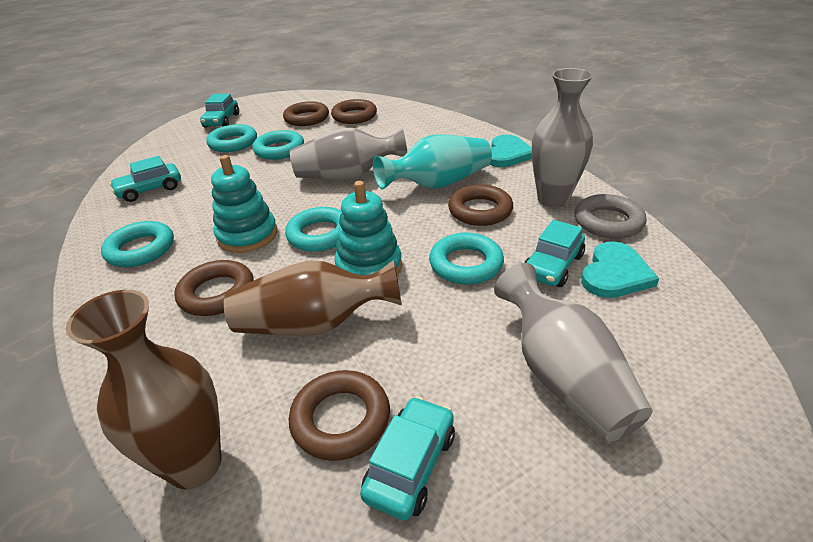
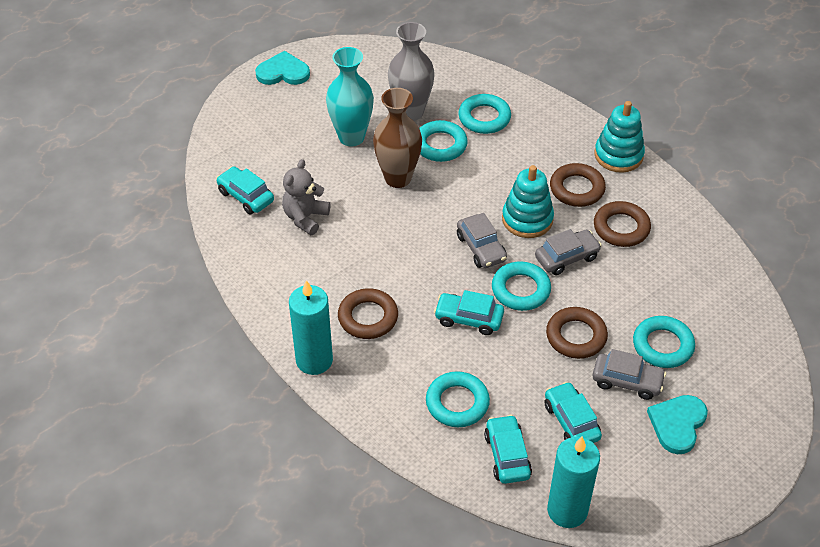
brown ring: [174,260,254,316] [283,101,329,126] [289,370,390,461] [331,99,377,124] [448,184,513,226] = 5 -> [338,288,398,339] [546,307,608,359] [550,163,606,207] [594,201,651,247] = 4
brown vase: [66,290,221,490] [224,260,402,336] = 2 -> [373,88,422,188] = 1
grey car: none = 0 -> [457,213,507,268] [535,229,602,275] [593,349,666,400] = 3
grey ring: [574,194,647,239] = 1 -> none = 0
grey teddy bear: none = 0 -> [282,159,330,235] = 1
grey vase: [290,127,407,180] [494,263,653,441] [532,68,593,208] = 3 -> [388,22,435,121] = 1
turquoise candle: none = 0 -> [289,280,333,375] [547,436,600,528] = 2

